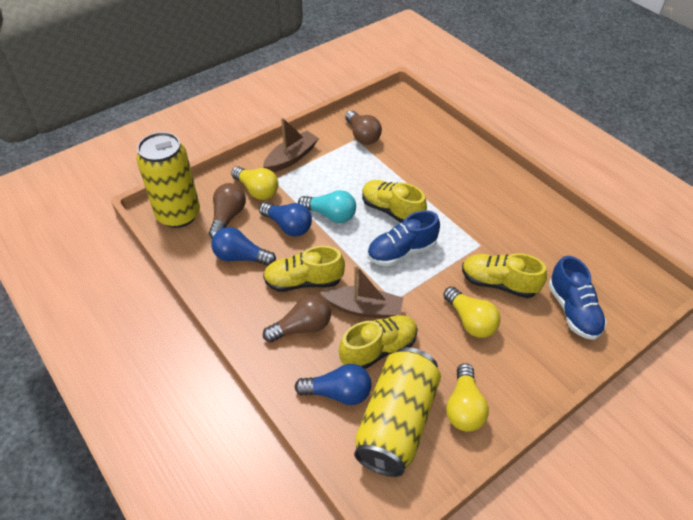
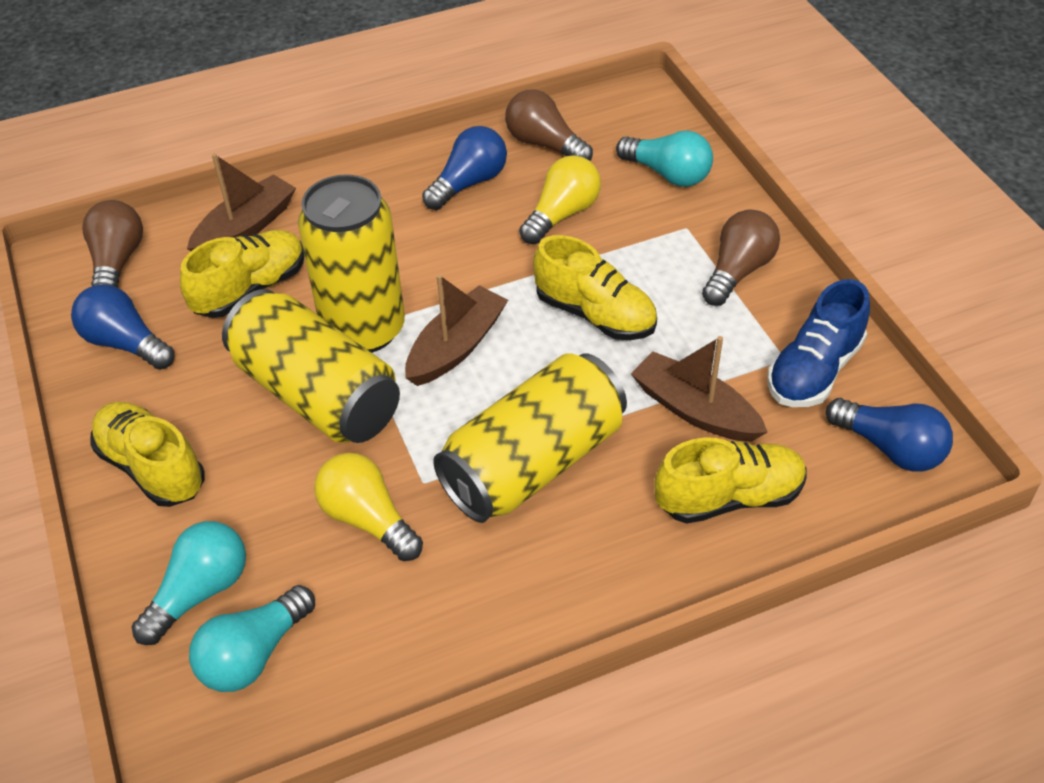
blue shoe: [367,210,440,266] [548,256,607,340] = 2 -> [767,279,870,407] = 1
brown boat: [263,117,319,172] [320,265,403,319] = 2 -> [187,153,296,251] [405,274,508,386] [631,336,768,442] = 3
turquoise light bulb: [298,190,356,223] = 1 -> [132,521,246,645] [189,585,315,692] [616,131,713,187] = 3
yellow can: [136,132,200,228] [354,347,441,477] = 2 -> [222,289,400,443] [298,175,405,353] [433,353,627,523] = 3
yellow light bulb: [231,166,278,200] [443,286,501,338] [446,363,489,432] = 3 -> [314,453,423,561] [519,155,601,244] = 2

